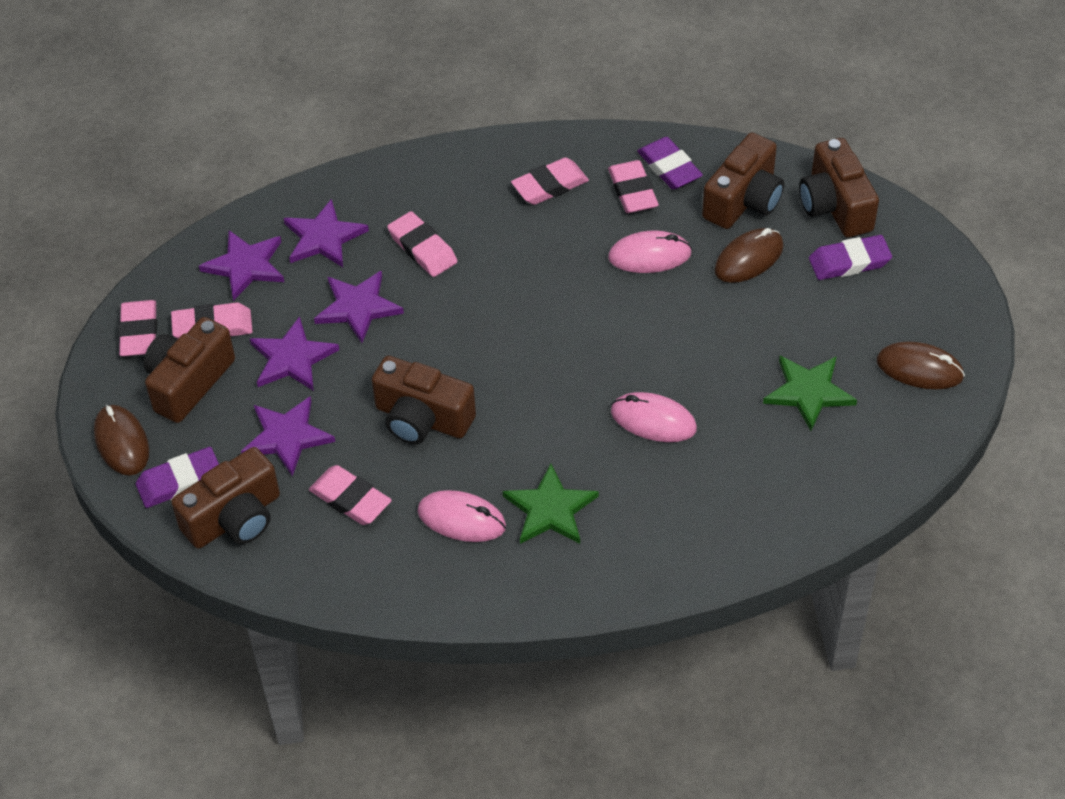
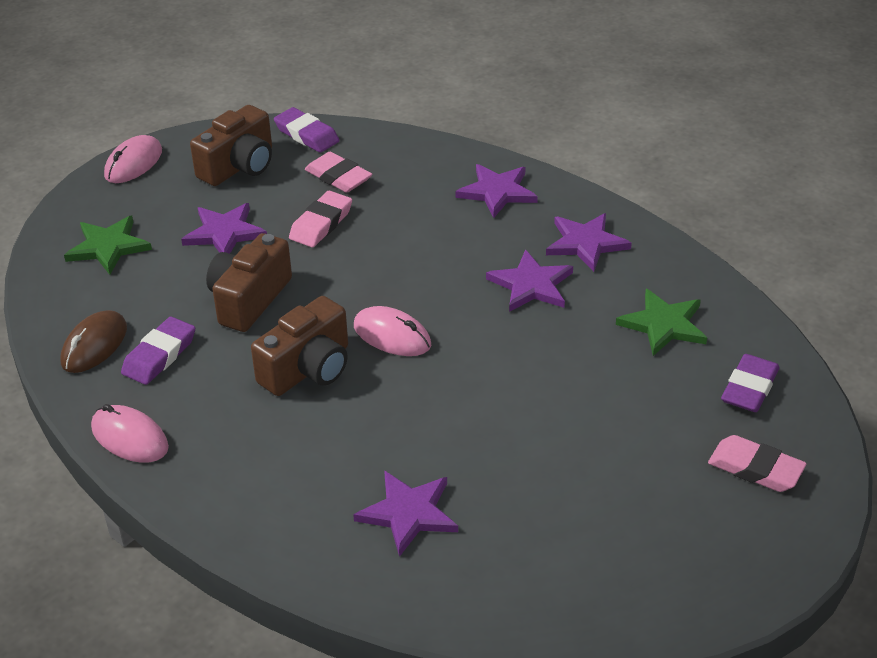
brown camera: [143,317,235,423] [171,447,280,548] [372,356,476,444] [702,133,784,229] [799,138,879,237] = 5 -> [190,105,272,186] [206,233,292,332] [251,296,348,396] = 3
brown mouse: [94,405,149,476] [714,228,784,283] [877,342,965,389] = 3 -> [61,310,127,373] = 1
pink eraser: [118,300,157,356] [171,302,253,339] [309,465,392,525] [387,211,457,277] [511,157,589,205] [608,160,659,213] = 6 -> [289,191,352,247] [305,152,372,193] [708,435,807,492] = 3

